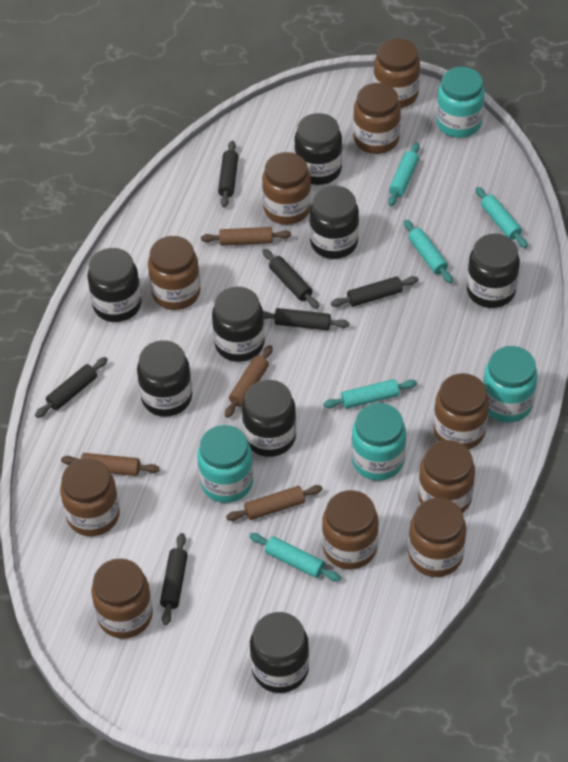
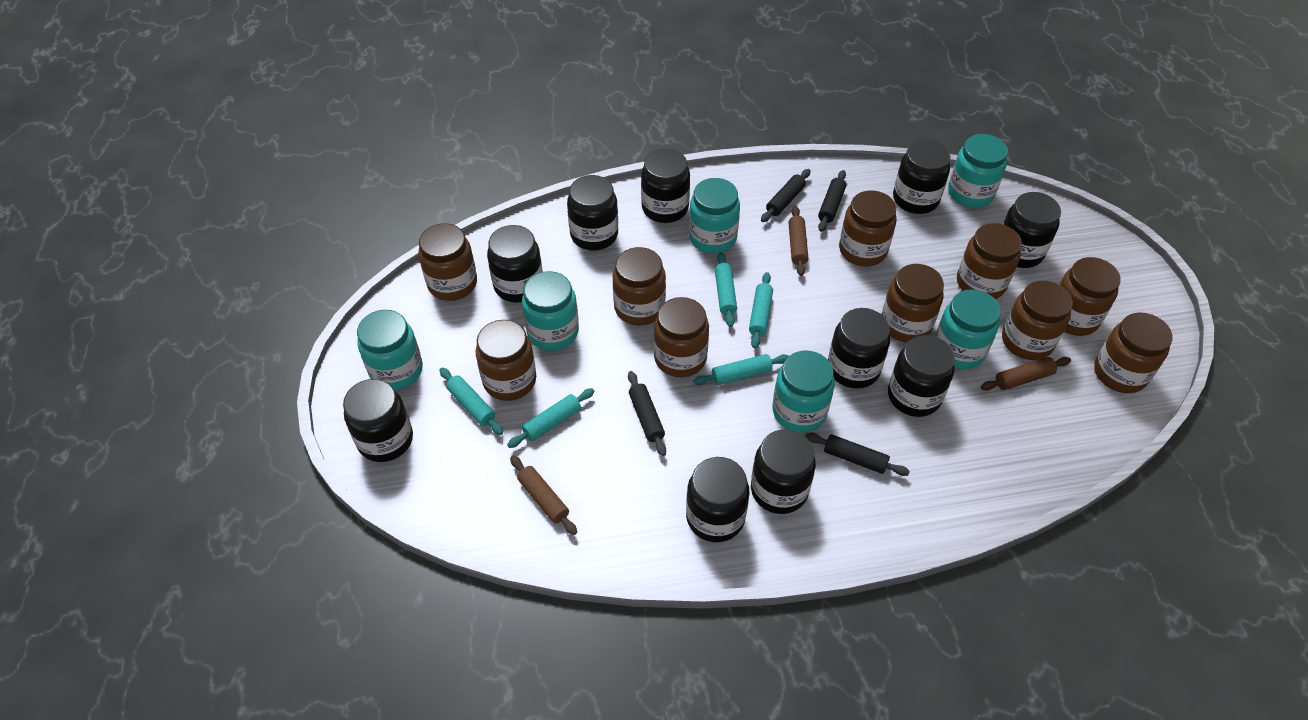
black jar: [87,248,142,322] [137,340,192,417] [212,287,265,362] [242,380,296,457] [250,612,309,693] [294,113,342,185] [309,186,359,259] [467,234,520,308] = 8 -> [343,379,413,462] [487,225,543,303] [567,175,618,250] [641,149,690,223] [686,457,749,542] [751,429,816,514] [828,308,890,388] [888,335,955,417] [893,140,950,214] [1003,192,1061,268] = 10
black rolling pin: [35,357,108,418] [160,533,188,625] [218,141,239,207] [262,249,319,309] [263,308,349,330] [331,276,419,307] = 6 -> [628,371,666,456] [761,169,811,222] [805,432,910,476] [818,170,846,232] = 4
brown rolling pin: [61,453,160,476] [201,227,291,246] [225,345,273,418] [226,485,323,521] = 4 -> [510,456,577,535] [788,206,808,276] [981,357,1071,391] = 3
turquoise jar: [197,425,253,503] [351,403,406,481] [436,67,485,138] [483,346,538,423] = 4 -> [357,310,423,390] [522,271,579,351] [689,178,740,253] [772,351,835,433] [935,289,1001,369] [948,134,1008,208] = 6

